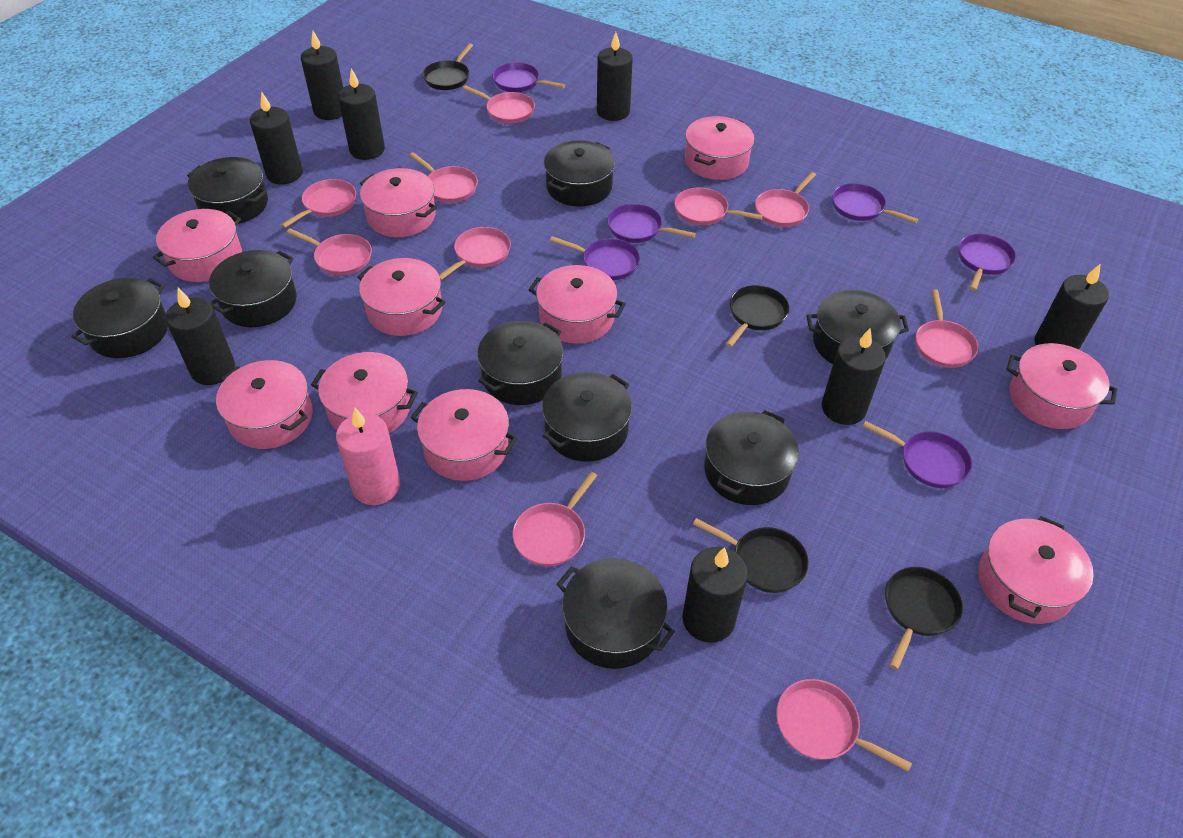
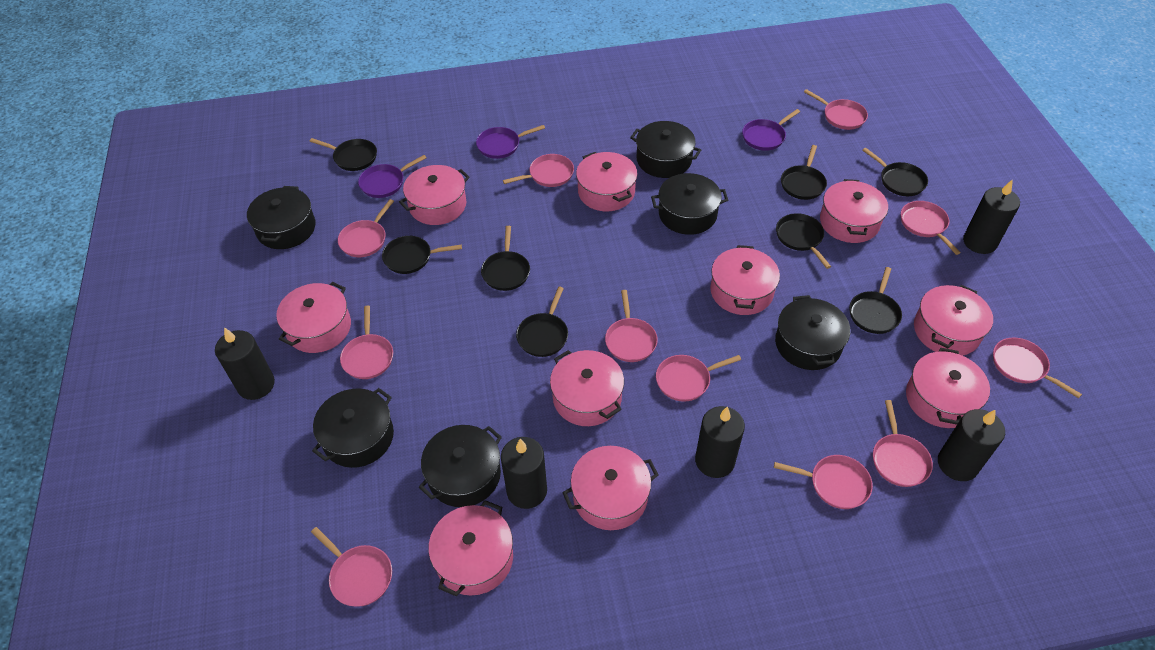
black candle: [165,288,235,385] [250,91,303,185] [301,31,343,120] [338,68,385,160] [597,32,633,121] [682,547,748,643] [822,328,886,425] [1034,264,1109,349] = 8 -> [215,327,275,400] [501,437,547,509] [695,406,745,478] [938,409,1005,481] [963,179,1020,254] = 5
black pan: [422,43,473,90] [693,518,809,593] [726,285,789,347] [885,567,963,670] = 4 -> [310,138,377,171] [382,236,462,274] [481,226,530,291] [516,287,568,357] [776,213,831,269] [781,145,827,200] [849,267,902,334] [862,148,928,196] = 8
black pot: [71,278,168,358] [187,157,268,224] [209,250,297,327] [477,321,563,405] [542,372,632,462] [544,140,615,207] [557,558,675,669] [704,410,799,505] [807,290,909,364] = 9 -> [247,186,315,249] [312,388,394,468] [419,425,502,507] [630,121,701,178] [651,173,728,235] [775,295,850,370] = 6
pink candle: [336,407,400,505] = 1 -> none = 0
pink pan: [281,179,356,228] [287,229,372,276] [409,152,478,203] [439,227,511,280] [463,85,535,124] [512,472,597,566] [674,187,763,225] [755,172,816,227] [776,679,912,772] [916,290,978,368] = 10 -> [311,527,392,607] [338,199,394,257] [340,306,393,379] [503,154,574,187] [605,290,658,362] [656,355,741,402] [774,455,873,509] [804,89,868,130] [873,400,933,487] [901,201,961,255] [993,337,1082,398] = 11
purple pan: [492,63,565,92] [550,236,640,280] [607,204,696,243] [832,183,919,223] [863,421,972,488] [958,234,1016,291] = 6 -> [358,155,426,198] [476,125,545,159] [742,109,800,151] = 3

